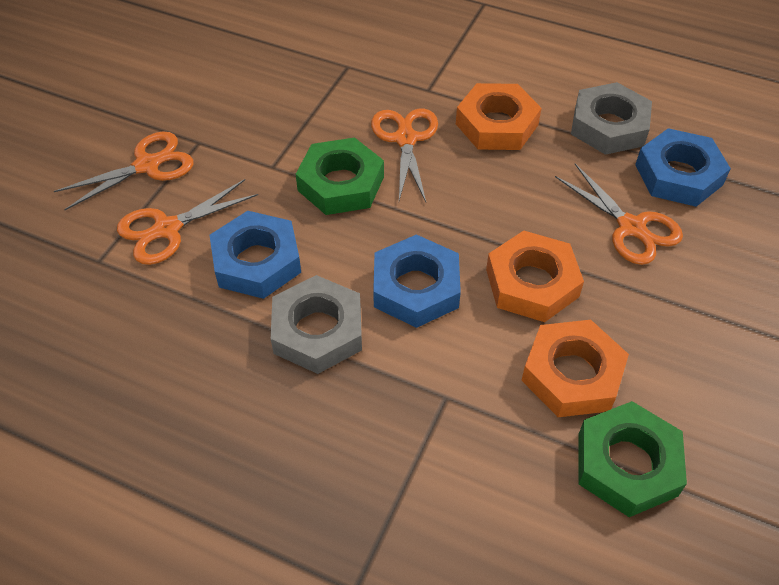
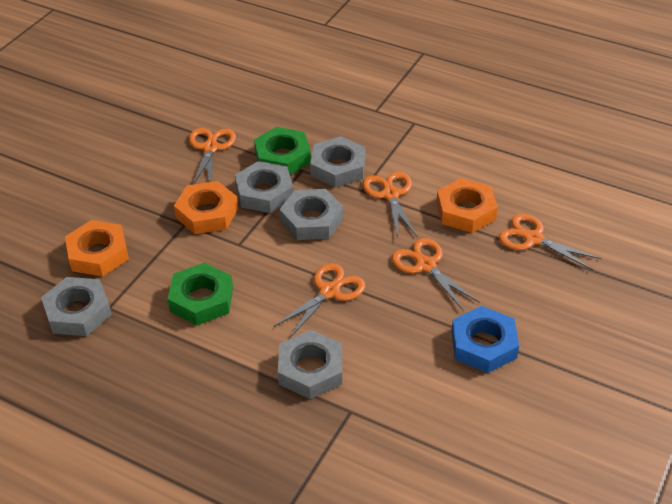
blue nut: [210,211,301,299] [373,234,461,328] [635,128,731,207] = 3 -> [452,306,519,373] = 1
grey nut: [271,275,362,374] [571,82,652,155] = 2 -> [41,277,112,336] [235,161,294,213] [278,330,342,399] [279,189,344,240] [310,136,366,188] = 5
orange scissors: [54,132,193,210] [117,179,258,265] [371,108,438,202] [555,164,683,265] = 4 -> [189,128,236,185] [273,263,365,338] [363,172,417,237] [392,238,480,311] [499,214,601,270] = 5

